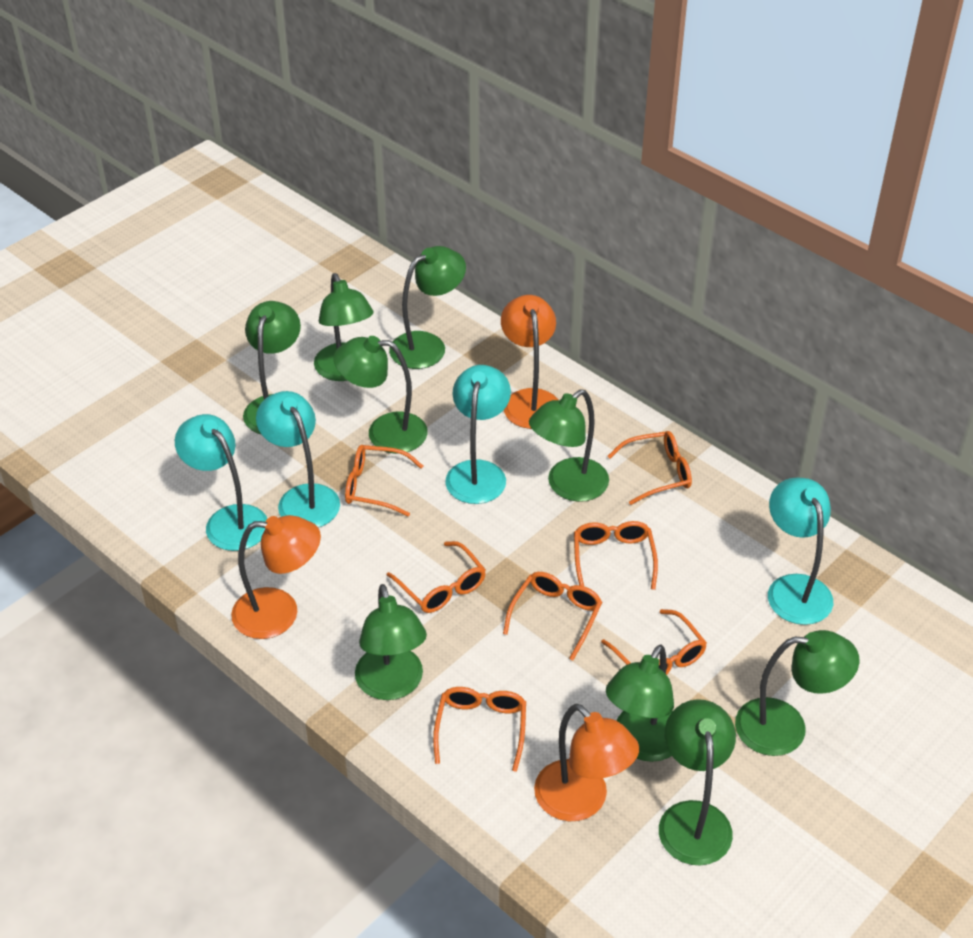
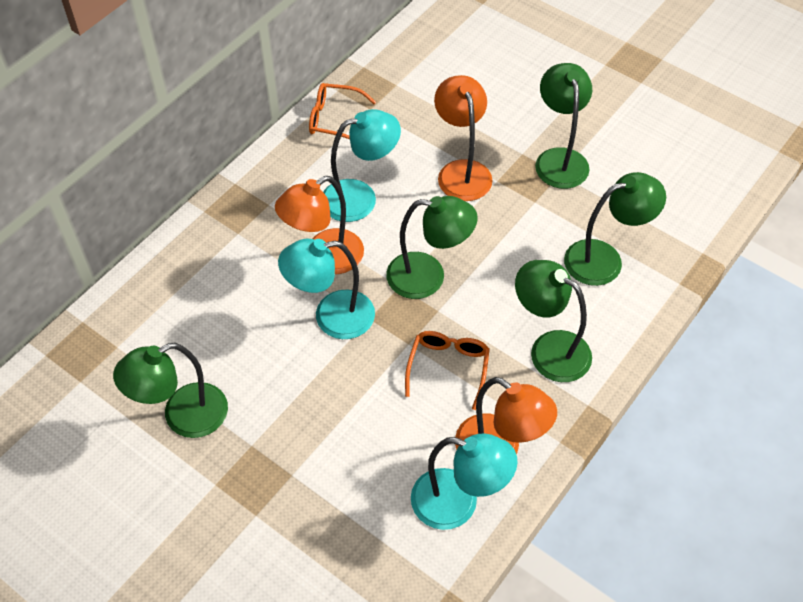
green lamp: [243,301,301,434] [314,273,374,381] [334,336,428,454] [355,584,427,700] [389,246,466,369] [529,389,609,502] [606,645,674,762] [659,699,736,866] [735,630,859,756] = 9 -> [113,343,228,438] [386,196,478,299] [515,260,592,382] [535,63,592,189] [564,172,666,286] = 5
orange glasses: [345,445,423,517] [387,541,486,613] [433,687,526,772] [503,572,602,660] [574,521,658,590] [601,609,707,675] [608,431,692,505] = 7 -> [309,83,376,140] [405,331,490,410] = 2
turquoise lamp: [175,414,267,551] [256,391,340,527] [445,365,511,504] [768,477,833,625] = 4 -> [278,239,375,339] [323,109,401,222] [411,434,518,530] = 3

